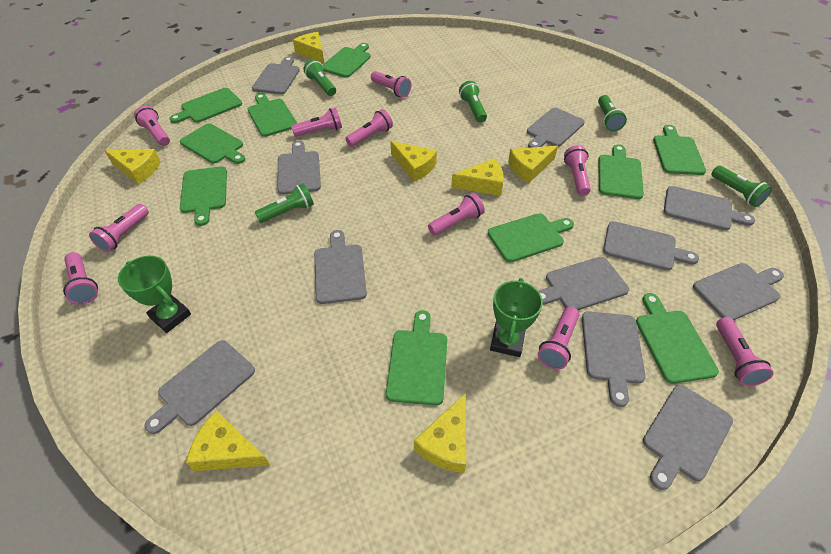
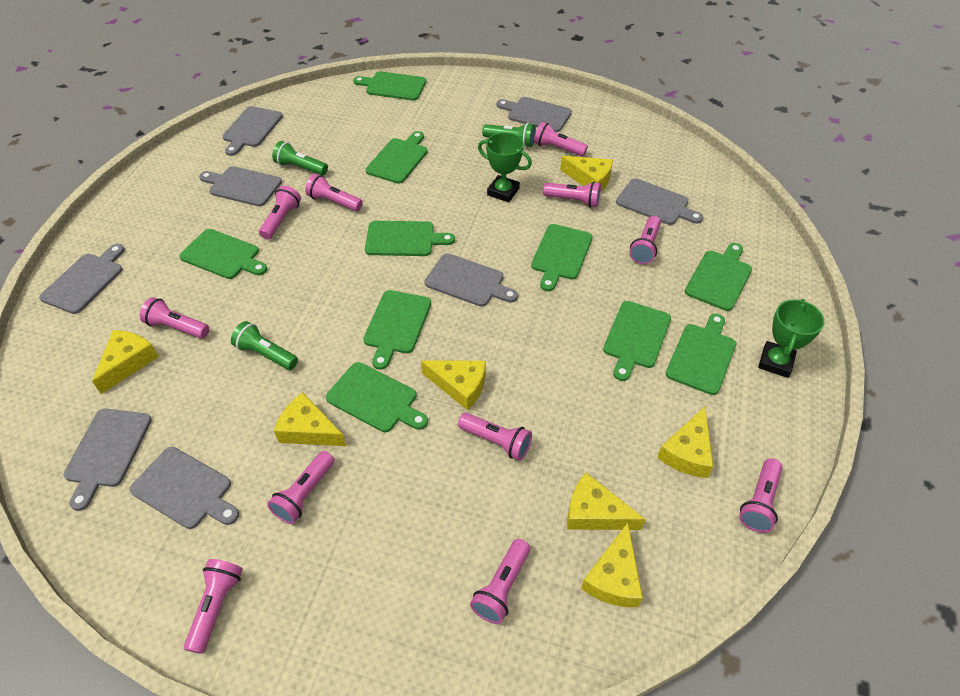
green flashlight: [254,183,314,223] [303,59,336,96] [459,81,487,123] [598,95,627,131] [711,166,772,207] = 5 -> [231,321,298,370] [272,141,328,175] [482,123,536,147] = 3
grey cutting board: [145,340,255,434] [252,56,300,94] [277,141,321,195] [314,230,367,304] [527,108,585,148] [539,257,629,310] [582,311,646,407] [603,221,699,271] [643,385,733,490] [664,186,755,230] [693,263,784,320] = 11 -> [39,244,125,314] [63,409,152,511] [130,447,239,529] [199,166,282,206] [222,106,283,156] [424,253,518,307] [497,97,572,132] [616,178,703,225] = 8
pink flashlight: [63,252,98,305] [89,204,149,252] [134,106,170,146] [291,108,342,137] [345,109,393,147] [371,71,411,98] [428,193,485,235] [538,307,579,369] [564,145,591,196] [716,317,774,386] = 10 -> [140,297,209,339] [184,559,243,654] [259,185,301,239] [267,451,334,524] [305,174,363,211] [458,413,532,461] [470,539,530,624] [534,122,588,156] [543,181,601,208] [629,216,661,264] [739,458,783,533] = 11

